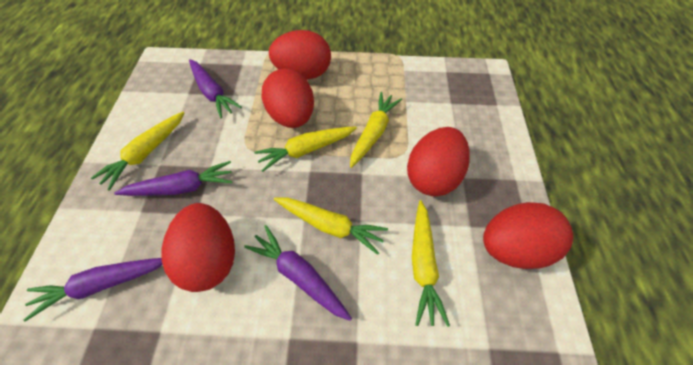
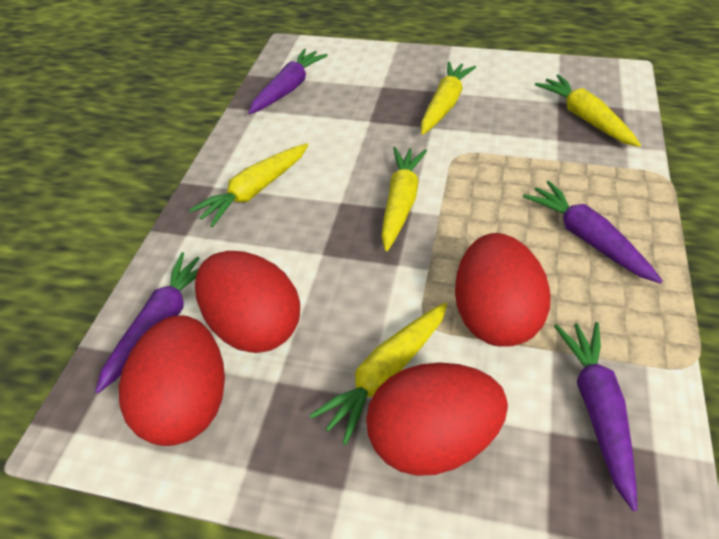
red egg: [162,203,235,292] [262,69,314,128] [269,30,331,79] [407,127,470,197] [483,202,573,269] = 5 -> [119,315,225,446] [195,251,300,353] [366,362,508,476] [455,233,551,347] = 4

